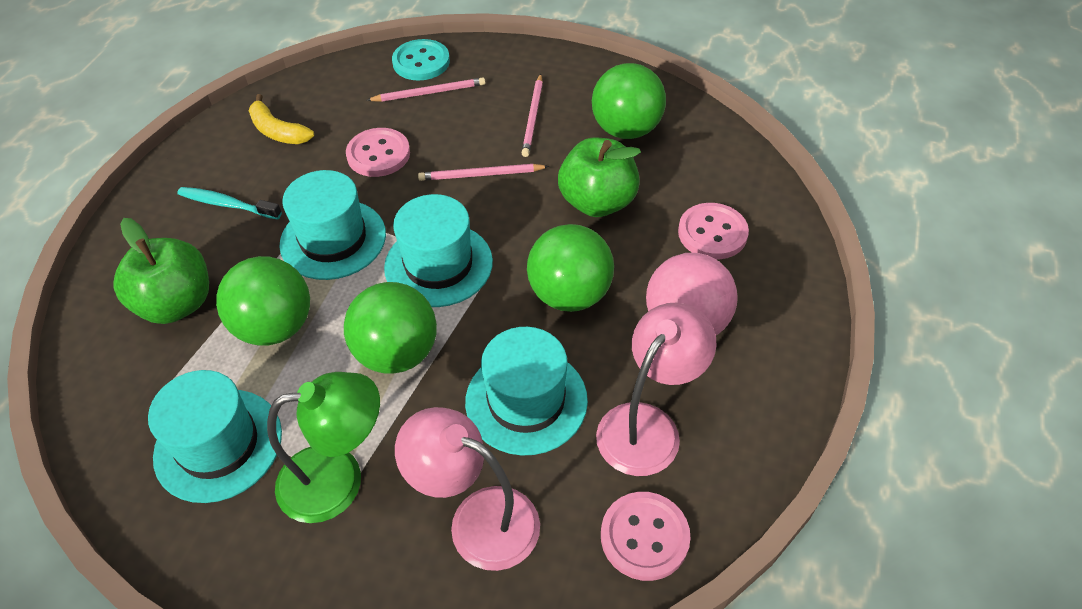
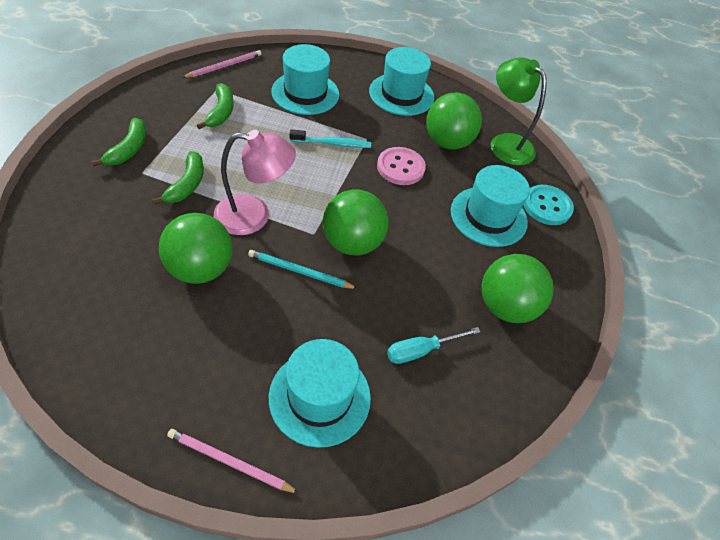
green apple: [113,218,209,324] [558,138,641,217] = 2 -> none = 0
green banana: none = 0 -> [92,118,146,166] [152,151,204,205] [197,83,234,129] = 3
pink ball: [646,253,738,335] = 1 -> none = 0
pink button: [346,128,410,177] [601,492,691,581] [678,203,749,259] = 3 -> [377,147,426,185] = 1
pink lamp: [395,407,540,571] [596,303,716,476] = 2 -> [214,130,296,235] = 1
pink pencil: [366,77,485,102] [418,164,549,181] [522,74,543,157] = 3 -> [167,429,299,493] [182,50,262,78] = 2
turquoise pencil: none = 0 -> [248,250,358,289] = 1
turquoise screwdriver: none = 0 -> [387,327,480,364] = 1
yellow banana: [249,94,314,144] = 1 -> none = 0

